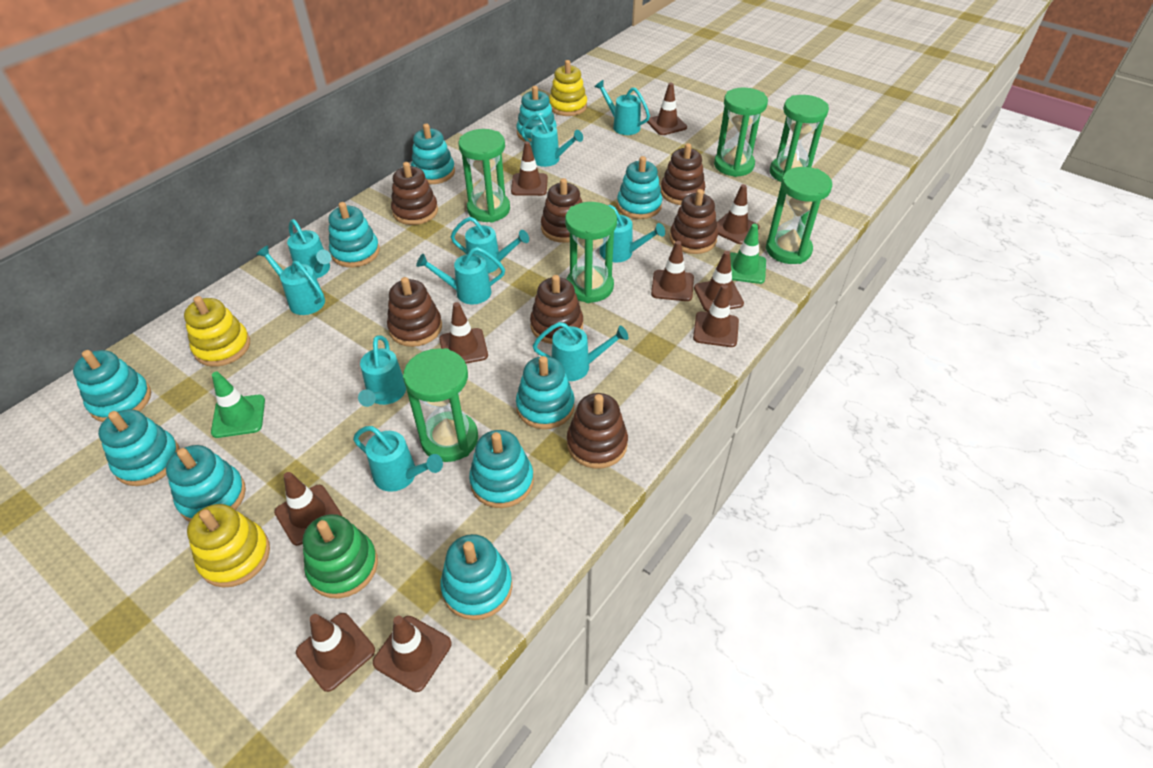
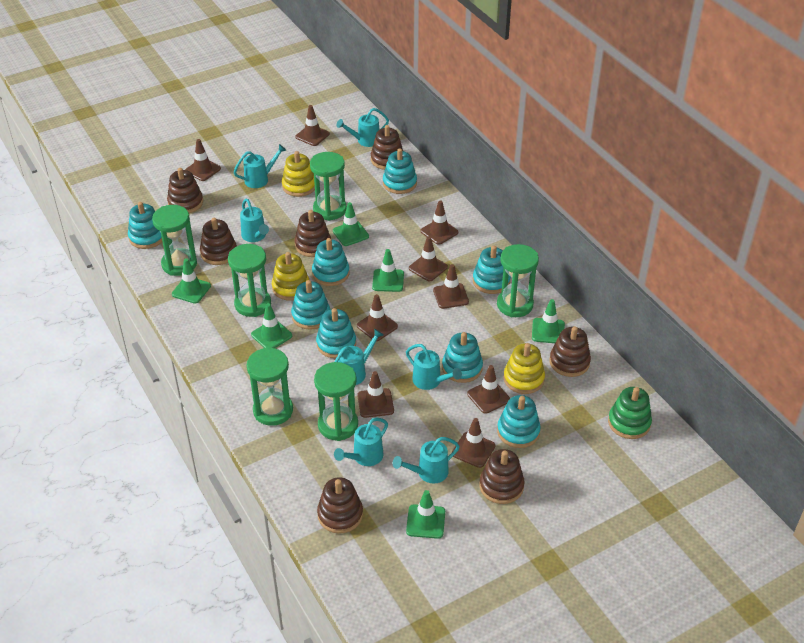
brown traffic cone: [274,472,342,546] [296,613,375,692] [373,616,451,692] [439,302,488,364] [511,141,548,196] [647,83,687,135] [651,241,694,301] [693,284,739,347] [694,251,744,312] [717,184,759,244] = 10 -> [185,139,221,181] [295,105,330,146] [357,294,398,341] [357,371,394,418] [409,236,448,281] [421,200,458,245] [433,264,469,309] [452,418,495,468] [467,365,510,414] = 9
green traffic cone: [211,372,265,438] [730,224,766,284] = 2 -> [172,258,211,304] [251,303,292,348] [333,202,369,246] [372,249,404,292] [406,490,445,539] [532,299,565,343] = 6
turquoise stacking toy: [73,350,151,422] [98,409,180,486] [166,445,246,522] [328,202,380,268] [411,124,455,184] [440,534,512,620] [469,430,534,508] [516,86,557,142] [516,356,575,429] [617,156,662,219] = 10 -> [128,202,162,249] [291,280,330,330] [312,238,350,286] [316,308,356,358] [383,148,417,194] [442,332,483,383] [473,246,511,294] [497,395,541,448] = 8
turquoise watering can: [256,245,325,315] [287,219,332,279] [353,426,443,492] [358,335,406,407] [416,247,505,304] [451,217,529,273] [521,113,583,167] [533,322,629,381] [595,80,650,135] [600,205,665,263] = 10 -> [234,144,287,188] [240,199,269,242] [334,329,383,385] [334,418,388,466] [337,108,389,147] [393,437,460,483] [406,344,462,390] = 7

